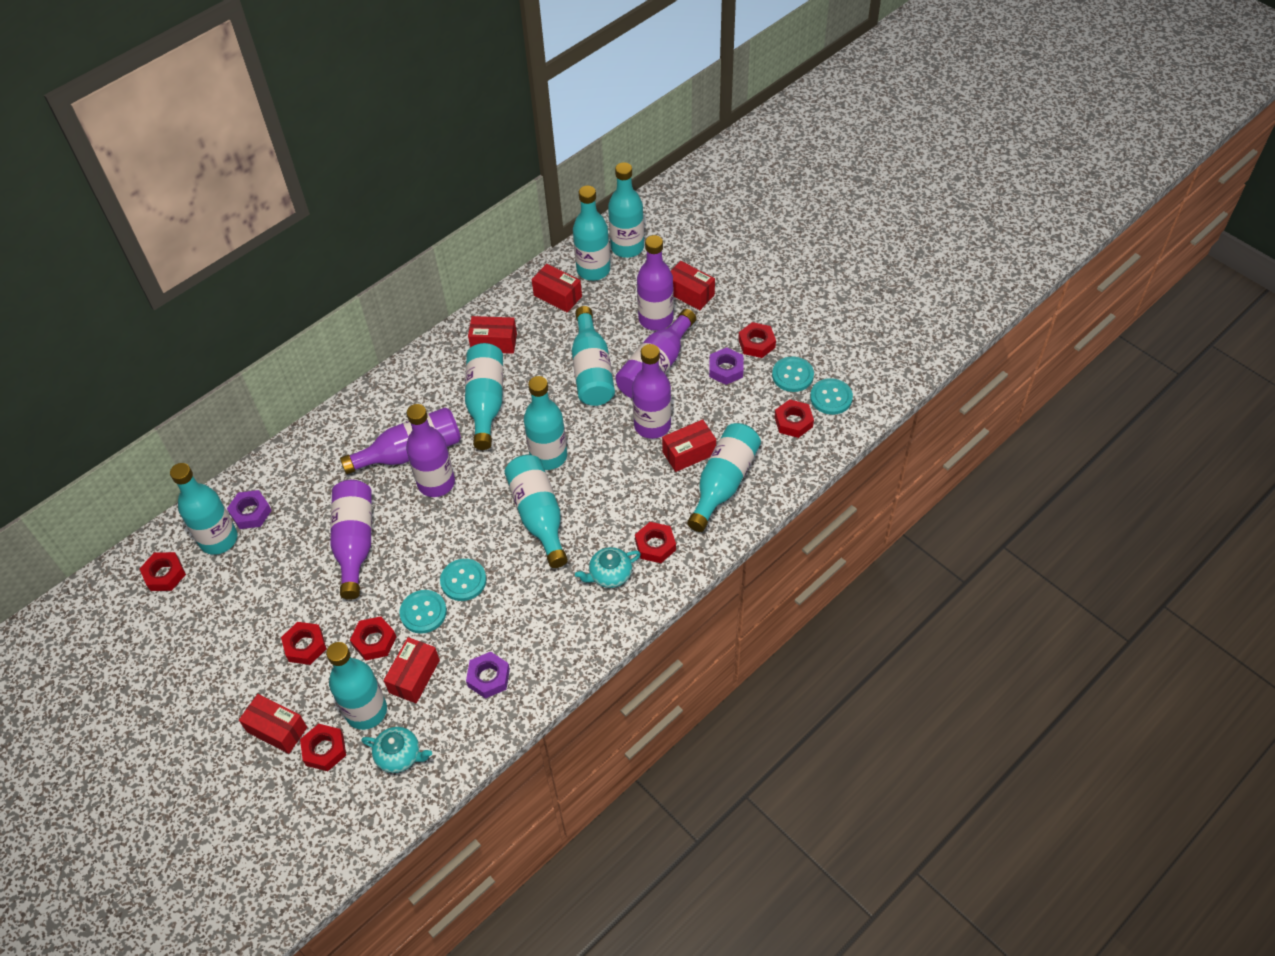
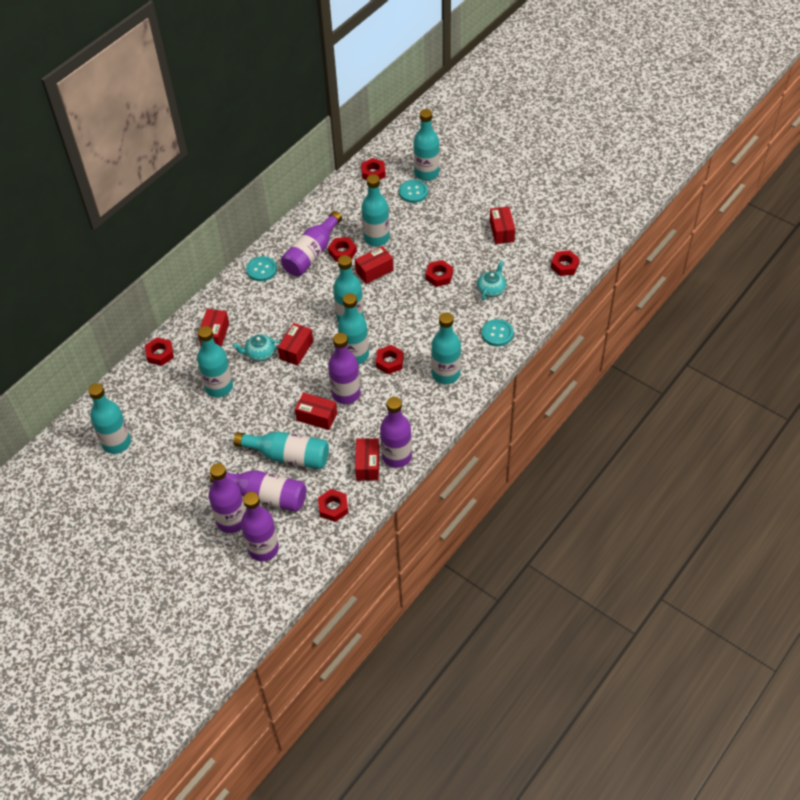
purple nut: [227,490,272,529] [466,652,510,699] [709,347,743,385] = 3 -> none = 0
turquoise bottle: [170,463,237,555] [326,642,387,730] [465,343,503,450] [505,455,568,568] [524,376,567,470] [572,306,615,406] [573,186,610,281] [608,162,644,258] [687,423,761,532] = 9 -> [88,383,131,454] [197,326,233,397] [234,432,329,470] [333,255,364,323] [338,293,369,365] [361,174,390,246] [413,109,440,181] [431,312,461,384] = 8
turquoise button: [399,590,447,633] [440,559,486,601] [772,356,814,392] [810,378,853,415] = 4 -> [246,256,277,281] [399,180,428,203] [482,319,514,346] = 3

